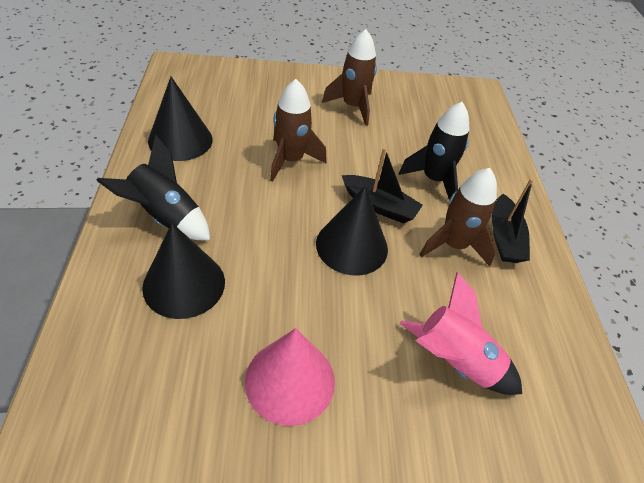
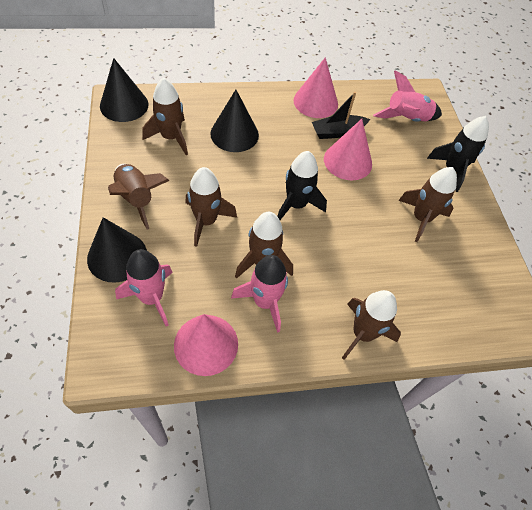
black boat: [342,148,423,224] [492,179,534,263] = 2 -> [312,92,370,139] = 1
brown rocket: [270,79,327,181] [322,29,377,126] [419,168,497,266] = 3 -> [108,164,169,229] [142,78,188,155] [186,167,237,247] [235,212,293,279] [342,290,401,360] [398,167,457,242] = 6
pink cone: [245,328,335,426] = 1 -> [174,314,238,376] [293,57,338,118] [324,119,372,180] = 3
pink rocket: [399,272,522,395] = 1 -> [115,249,173,326] [231,255,288,333] [373,70,442,122] = 3

